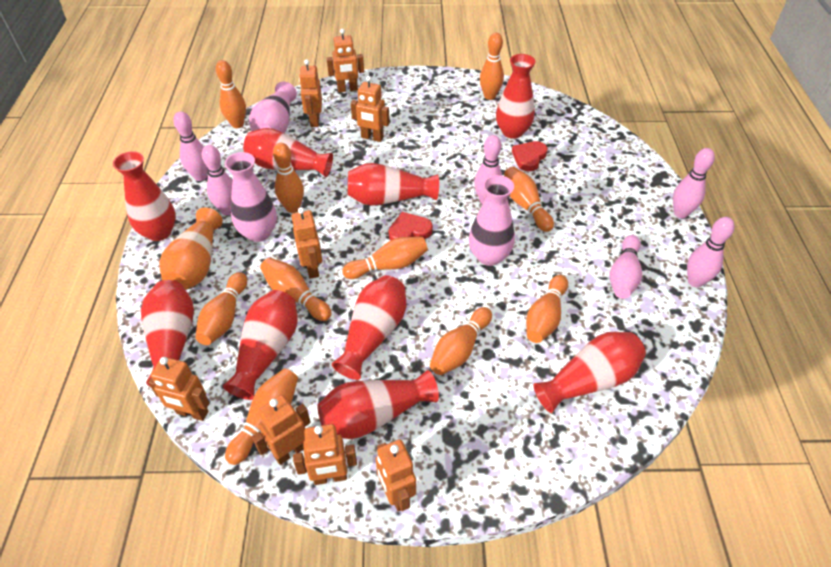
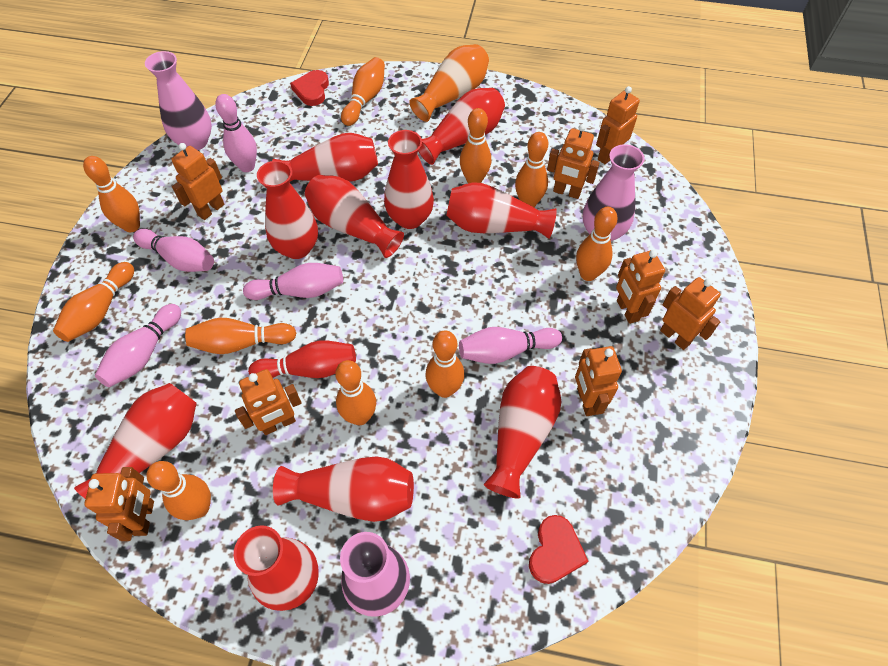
pink bowling pin: [173,111,208,181] [202,145,232,215] [474,135,502,204] [610,235,642,299] [673,148,715,218] [687,217,735,287] = 6 -> [95,304,181,387] [133,229,214,272] [215,94,257,172] [243,263,343,300] [459,327,562,364] = 5
red bowling pin: none = 0 -> [248,340,356,378] = 1
red vase: [113,151,176,241] [141,280,194,387] [223,290,298,400] [243,128,333,177] [317,370,439,439] [332,275,406,380] [347,163,439,206] [496,54,536,139] [534,332,646,413] = 9 -> [74,383,197,499] [234,525,319,611] [257,161,318,259] [272,133,378,182] [273,456,414,522] [305,175,404,258] [384,130,434,229] [418,88,505,165] [446,182,557,239] [484,366,562,499] = 10

